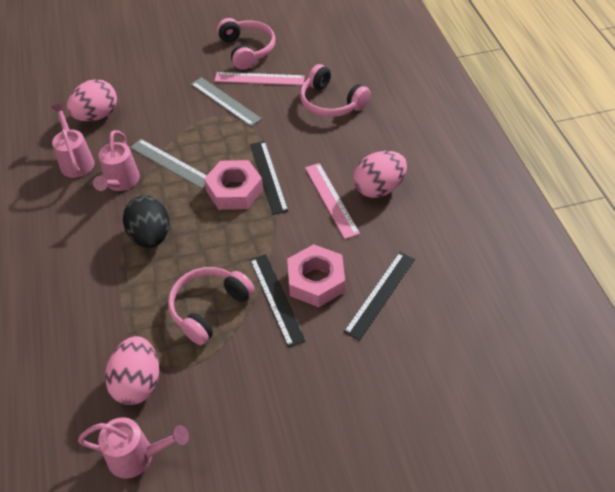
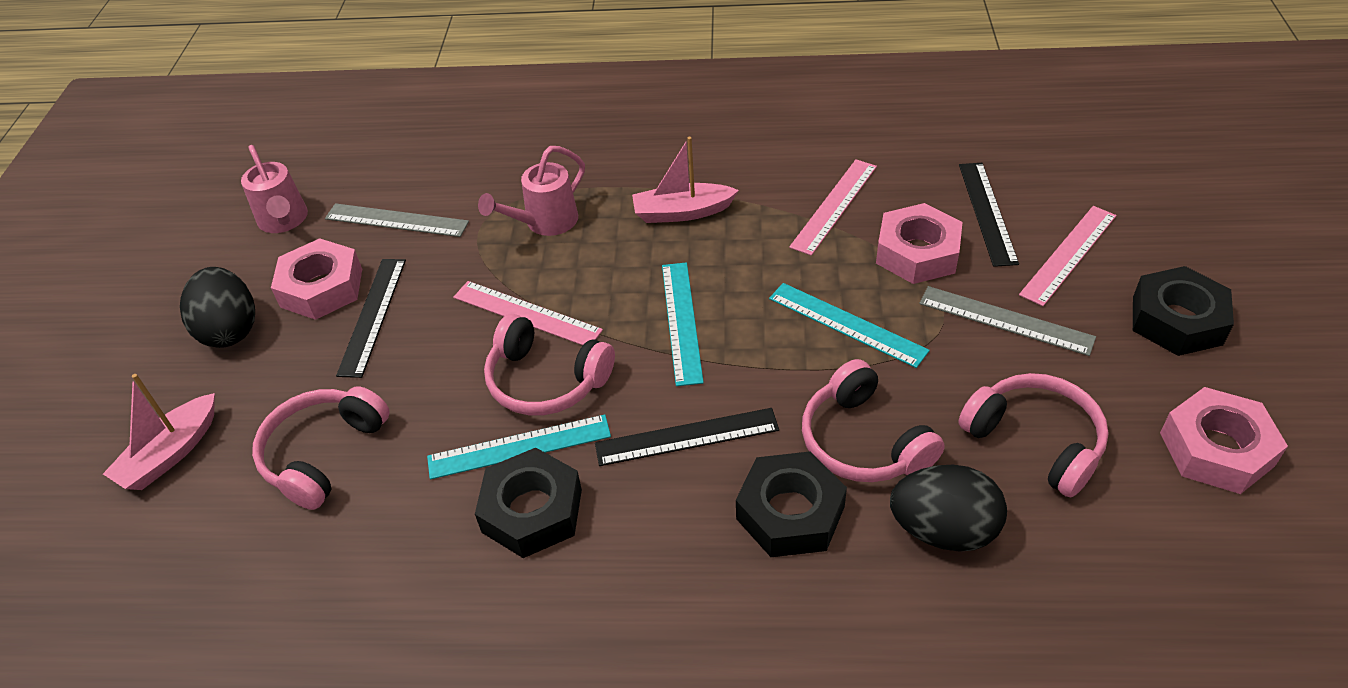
black egg: [123,196,169,248] = 1 -> [180,267,255,348] [890,465,1007,552] = 2
black nut: none = 0 -> [475,448,582,558] [736,451,847,557] [1133,266,1234,356] = 3
pink boat: none = 0 -> [103,374,215,490] [632,137,739,223] = 2
pink egg: [67,79,117,122] [105,336,159,405] [353,151,407,198] = 3 -> none = 0
pink headphones: [168,267,255,345] [217,18,275,70] [300,64,370,117] = 3 -> [252,386,390,510] [484,314,615,415] [802,359,945,482] [958,373,1109,497] = 4
pink nut: [204,160,263,210] [287,244,345,307] = 2 -> [271,238,362,320] [876,203,963,284] [1160,387,1288,494] = 3
pink ruler: [214,72,305,85] [305,163,360,239] = 2 -> [453,281,603,345] [789,159,877,256] [1019,206,1117,306] = 3
pink watering can: [51,103,95,178] [78,417,189,479] [93,130,140,191] = 3 -> [241,145,308,233] [478,146,585,236] = 2
turquoise ruler: none = 0 -> [427,414,611,479] [662,262,704,386] [769,283,930,368] = 3

